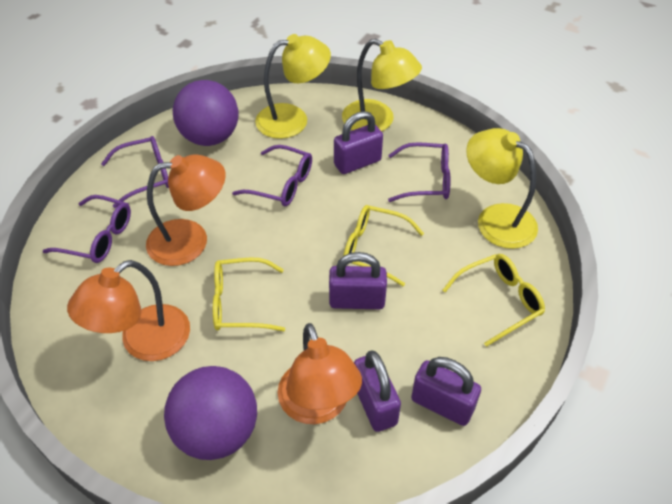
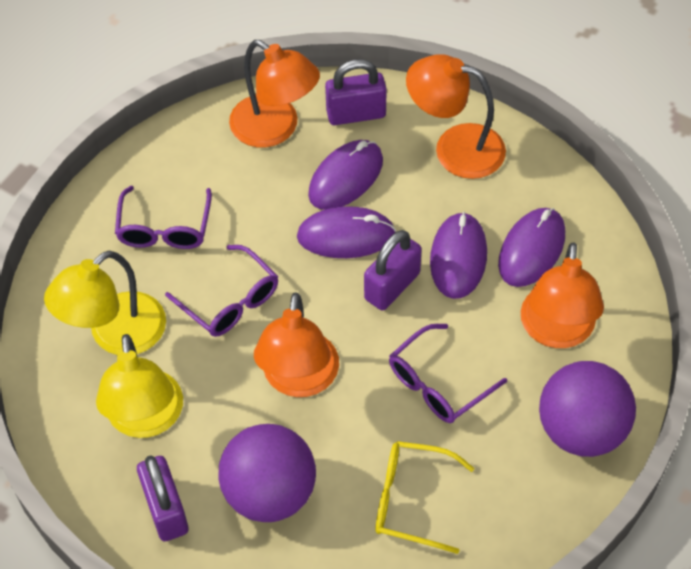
orange lamp: [67,260,190,361] [146,154,226,266] [278,323,362,424] = 3 -> [229,40,320,148] [254,292,339,397] [406,54,506,179] [521,242,604,348] = 4
purple glasses: [43,195,131,263] [101,136,169,208] [232,145,312,206] [388,142,451,202] = 4 -> [115,186,212,249] [165,245,278,337] [389,324,507,423] = 3
purple mouse: none = 0 -> [297,206,396,258] [308,140,383,210] [430,212,487,299] [498,208,565,287] = 4
purple padlock: [329,252,387,309] [334,111,383,174] [354,351,401,432] [411,357,481,426] = 4 -> [137,455,189,541] [325,59,387,125] [364,230,422,310] = 3
yellow glasses: [213,258,285,331] [343,205,424,286] [443,254,545,347] = 3 -> [375,441,474,554] = 1
yellow lamp: [255,34,331,139] [342,39,422,131] [466,128,538,249] = 3 -> [44,251,166,355] [96,334,183,438] = 2

